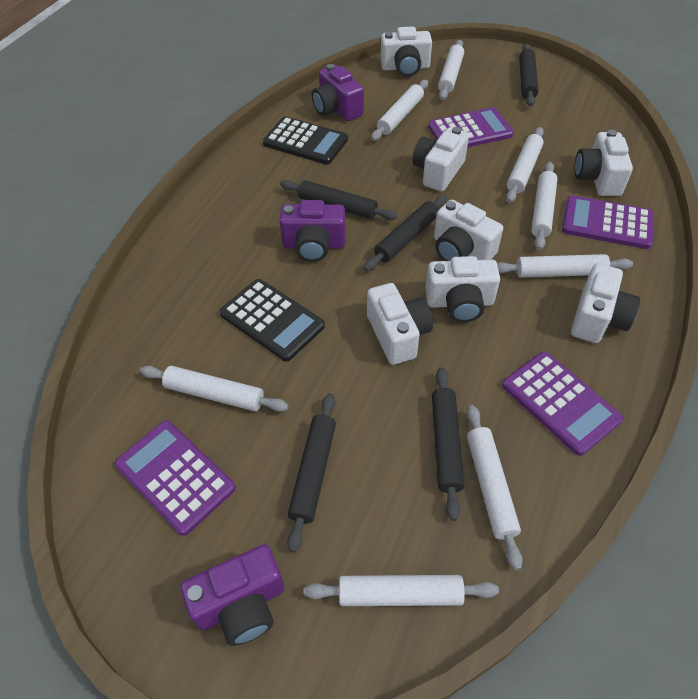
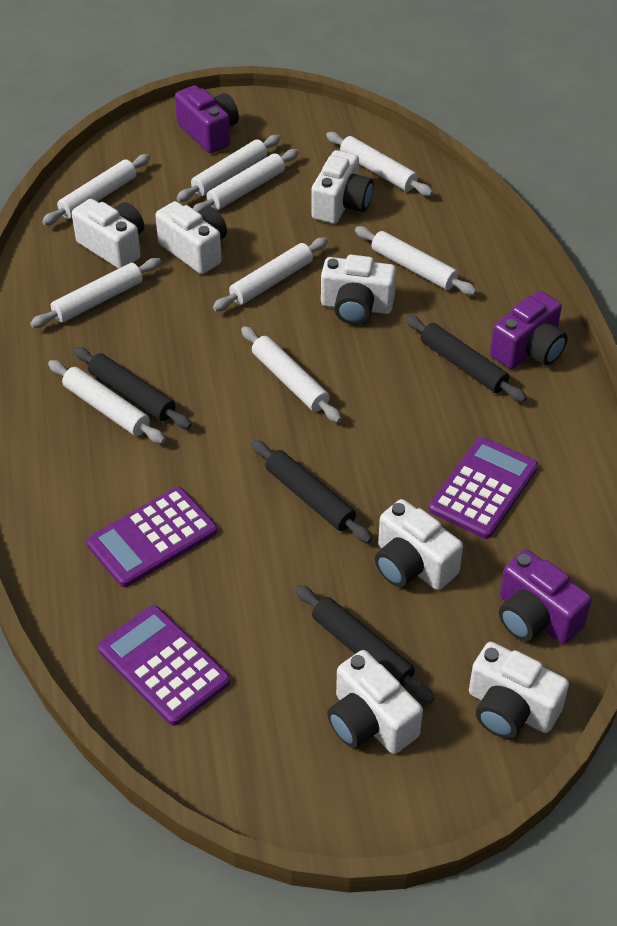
black calculator: [219,279,325,362] [262,116,348,165] = 2 -> none = 0
black rolling pin: [280,180,398,220] [287,393,336,553] [364,195,448,271] [432,367,464,521] [519,44,538,106] = 5 -> [74,347,192,429] [251,440,372,543] [295,585,434,703] [405,315,527,402] = 4
purple calculator: [114,421,236,536] [428,107,514,148] [502,352,623,456] [562,195,654,249] = 4 -> [86,487,217,587] [98,605,230,726] [429,437,538,539] = 3
white rolling pin: [140,366,289,412] [304,575,499,606] [371,80,428,141] [438,40,464,100] [467,405,523,570] [497,254,633,278] [506,127,544,203] [531,162,558,250] = 8 -> [30,258,161,328] [42,154,150,225] [48,360,166,444] [176,135,281,202] [193,149,299,212] [213,238,328,311] [241,326,342,423] [326,132,433,196] [355,226,477,295] = 9

